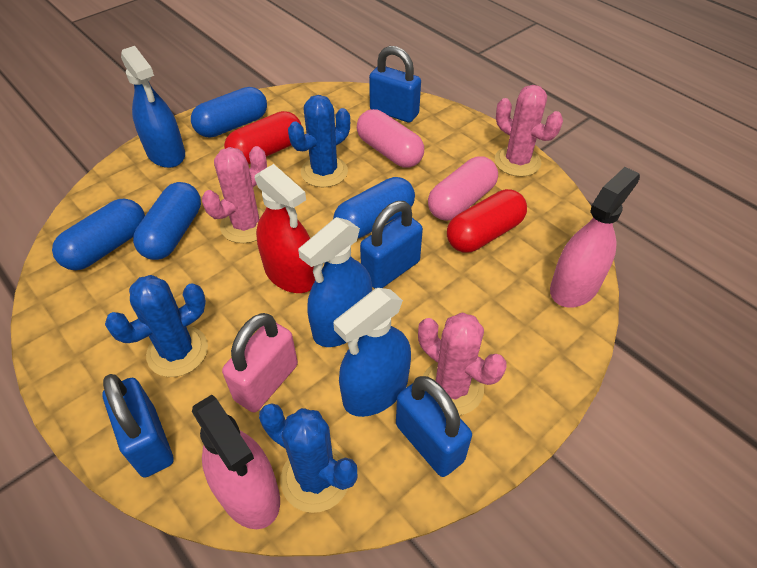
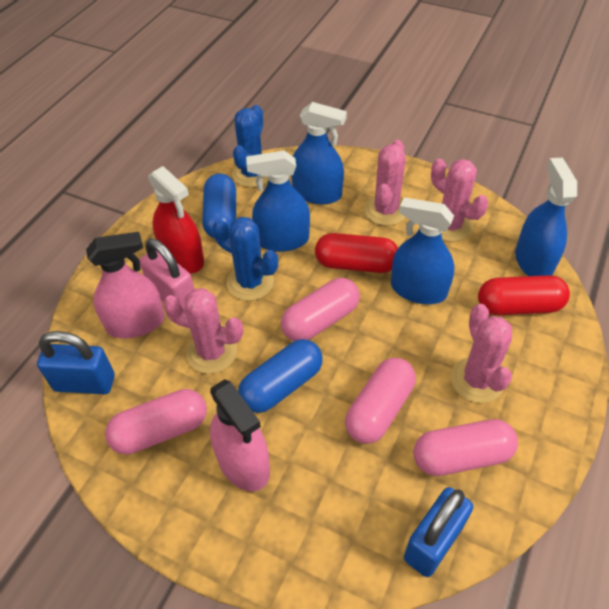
blue cactus: [105,275,208,377] [259,403,357,513] [288,95,350,188] = 3 -> [213,217,278,301] [232,105,268,187] = 2
blue capsule: [52,199,145,270] [133,182,201,260] [191,87,267,138] [333,177,415,239] = 4 -> [202,174,236,238] [238,339,323,413] = 2
blue padlock: [102,374,173,477] [360,201,423,289] [369,46,421,123] [396,376,472,477] = 4 -> [37,331,115,394] [404,487,473,577] = 2
blue spray bottle: [121,46,185,168] [298,217,372,347] [333,288,411,417] = 3 -> [246,150,310,252] [291,102,347,204] [391,197,455,304] [515,158,577,276] = 4
pink cactus: [202,146,267,243] [418,313,507,415] [495,85,563,177] = 3 -> [163,288,243,374] [364,140,406,226] [431,159,488,242] [451,304,512,403] = 4
pink capsule: [357,109,424,168] [428,156,498,221] = 2 -> [105,389,207,454] [281,278,360,341] [345,358,416,444] [413,419,518,476] = 4

